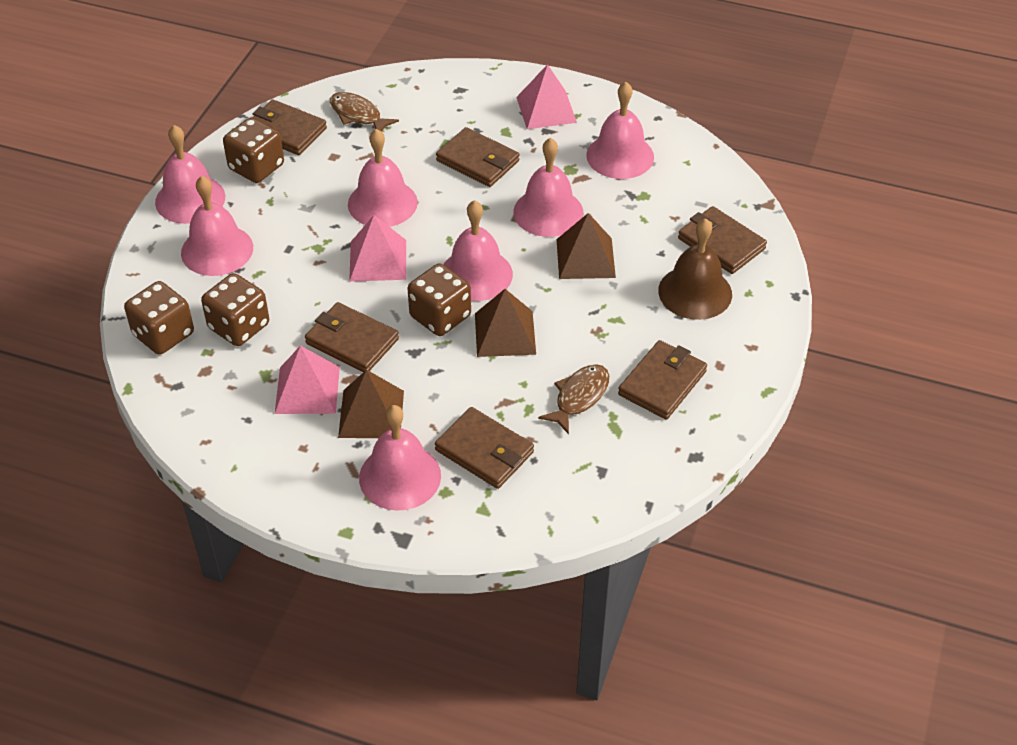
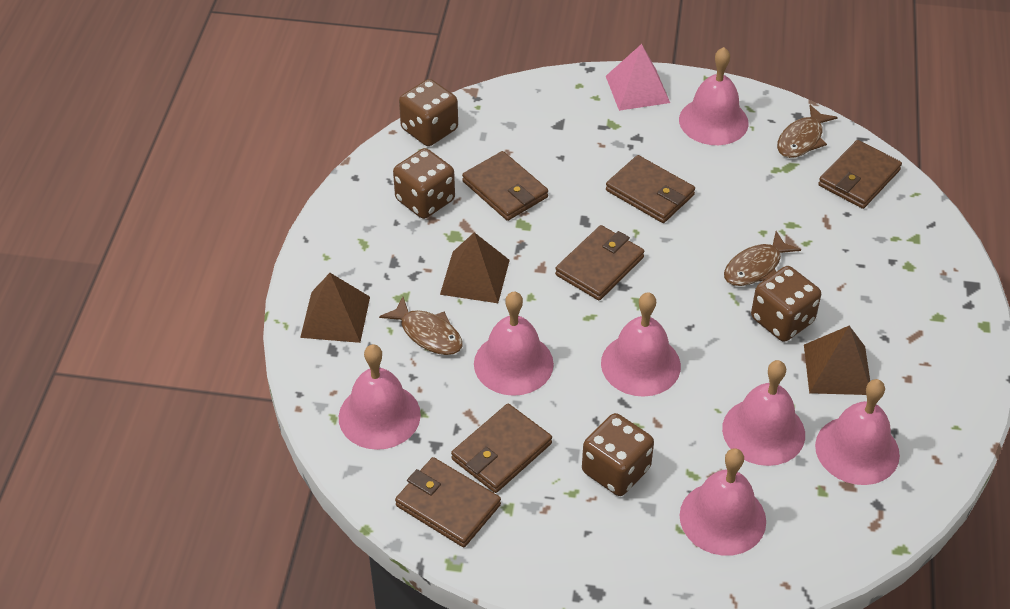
brown bell: [658,218,732,320] = 1 -> none = 0
brown fish: [330,92,399,132] [538,364,609,434] = 2 -> [379,297,463,355] [724,231,801,286] [777,105,838,158] = 3
pink pyramid: [274,346,340,414] [349,215,406,282] [516,64,577,129] = 3 -> [606,44,670,111] = 1

